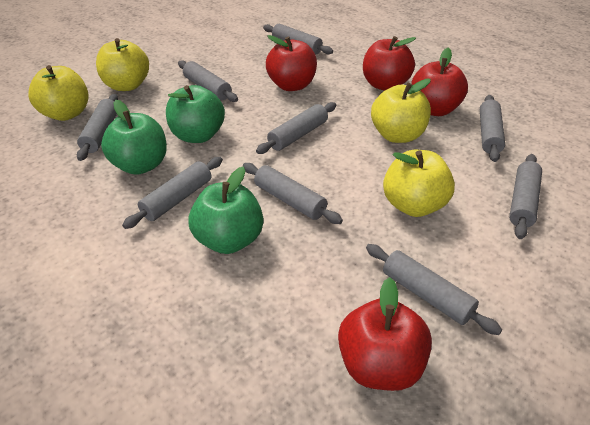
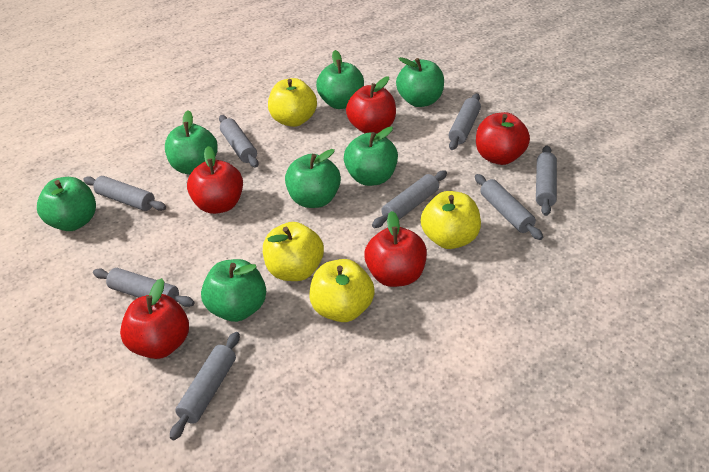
green apple: [101,100,167,175] [166,85,225,143] [189,166,263,254] = 3 -> [37,177,96,231] [165,110,218,174] [201,259,266,322] [285,149,341,208] [316,50,364,109] [344,127,398,186] [396,57,444,107] = 7
grey rolling pin: [77,94,118,161] [122,157,223,229] [178,60,238,102] [243,163,343,224] [256,102,336,154] [263,24,333,55] [366,244,502,335] [480,95,505,162] [509,154,542,239] = 9 -> [83,176,166,211] [93,268,195,307] [170,332,240,440] [219,115,259,168] [372,170,447,228] [448,93,481,150] [475,174,543,240] [536,146,557,216] = 8
red apple: [266,35,317,91] [338,277,432,391] [363,36,416,91] [411,48,468,116] = 4 -> [120,278,189,359] [187,146,243,214] [346,76,396,134] [364,211,427,287] [476,112,530,165] = 5

